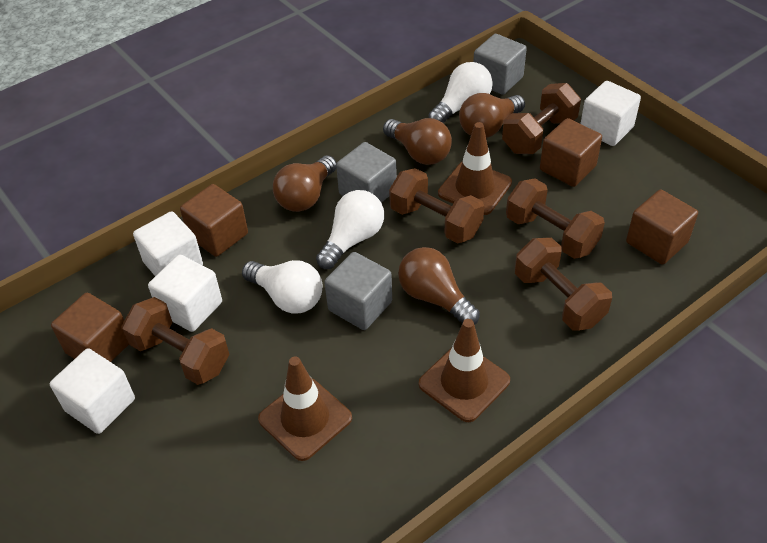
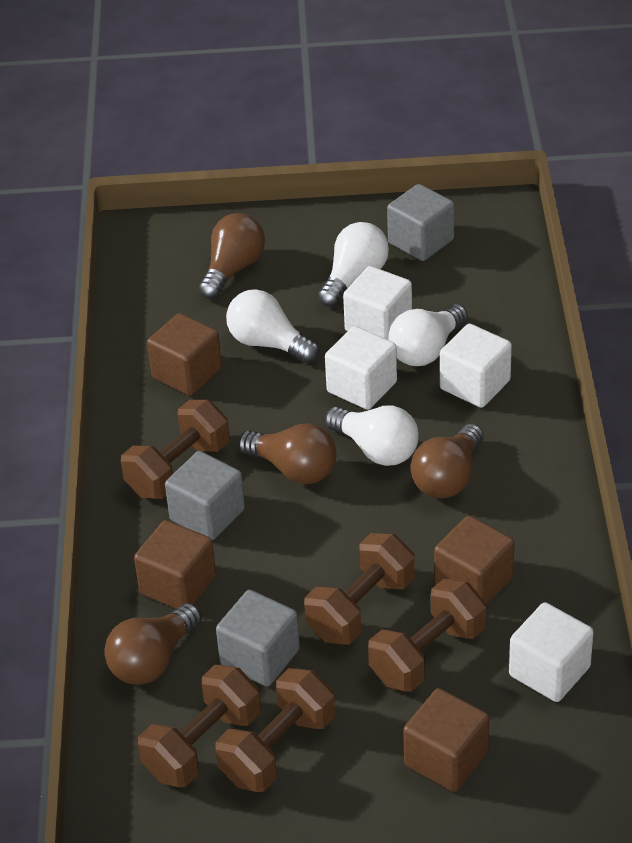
brown traffic cone: [258,357,352,461] [419,319,510,422] [438,122,512,215] = 3 -> none = 0
white light bulb: [242,260,323,314] [316,190,384,269] [428,62,493,123] = 3 -> [226,289,319,363] [318,222,389,307] [325,406,418,466] [388,304,468,366] = 4

